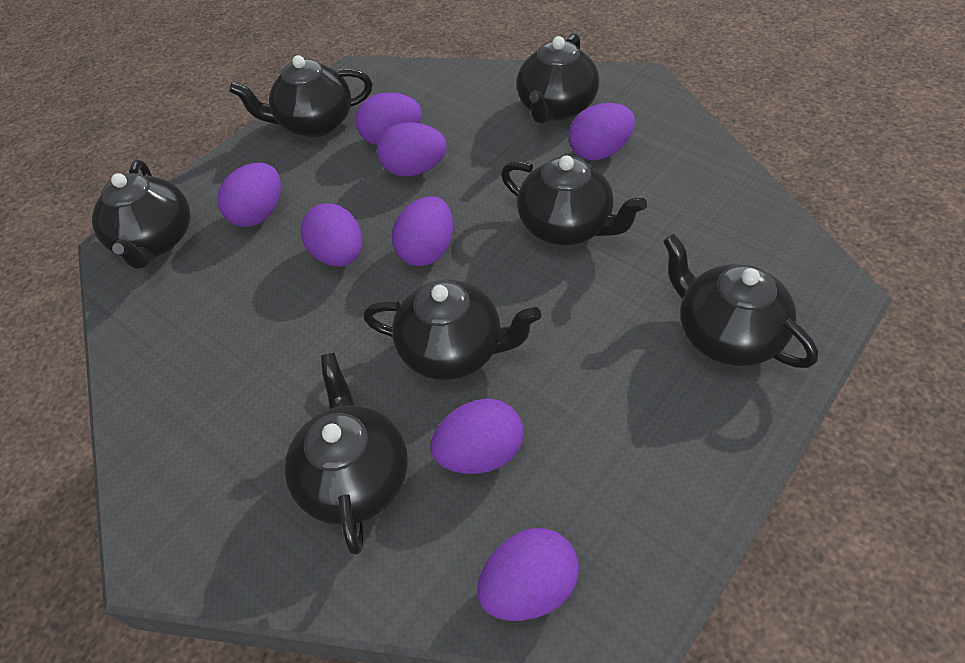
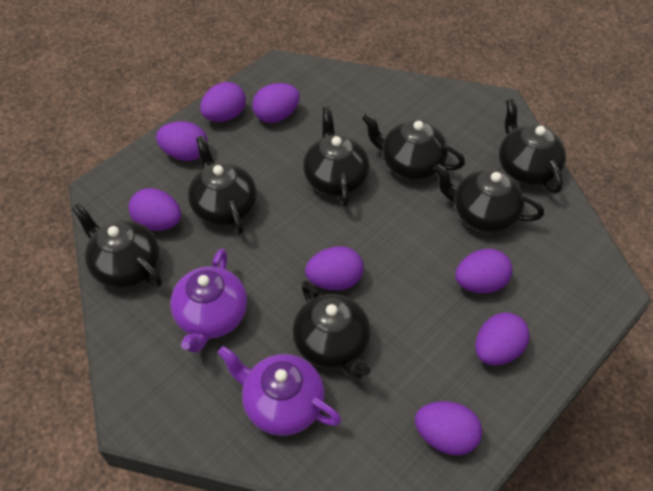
purple teapot: none = 0 -> [170,249,247,353] [218,346,341,436] = 2

